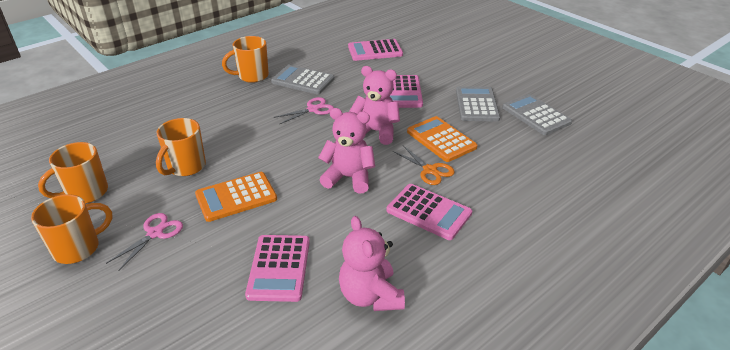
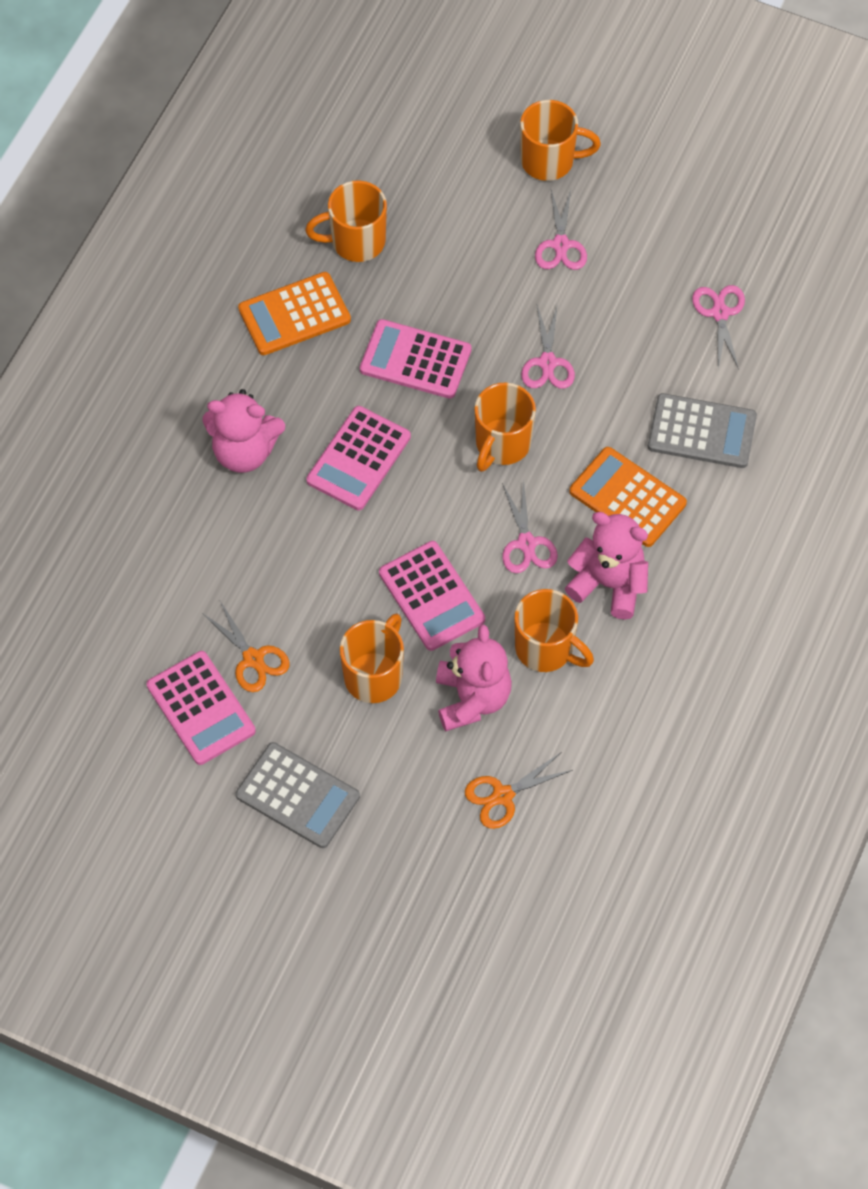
grey calculator: [271,65,334,95] [456,86,500,121] [502,94,572,135] = 3 -> [236,742,360,848] [648,393,757,468] = 2
orange mug: [31,194,113,264] [38,142,108,204] [156,118,206,176] [222,36,269,83] = 4 -> [305,180,387,262] [340,614,404,703] [474,382,536,472] [515,589,594,672] [520,100,601,181] = 5
orange scissors: [393,146,455,185] = 1 -> [202,601,290,692] [465,753,573,829] = 2
pink scissors: [106,213,183,271] [273,97,334,124] = 2 -> [502,480,558,573] [521,304,575,389] [535,190,587,270] [692,285,745,370] = 4

